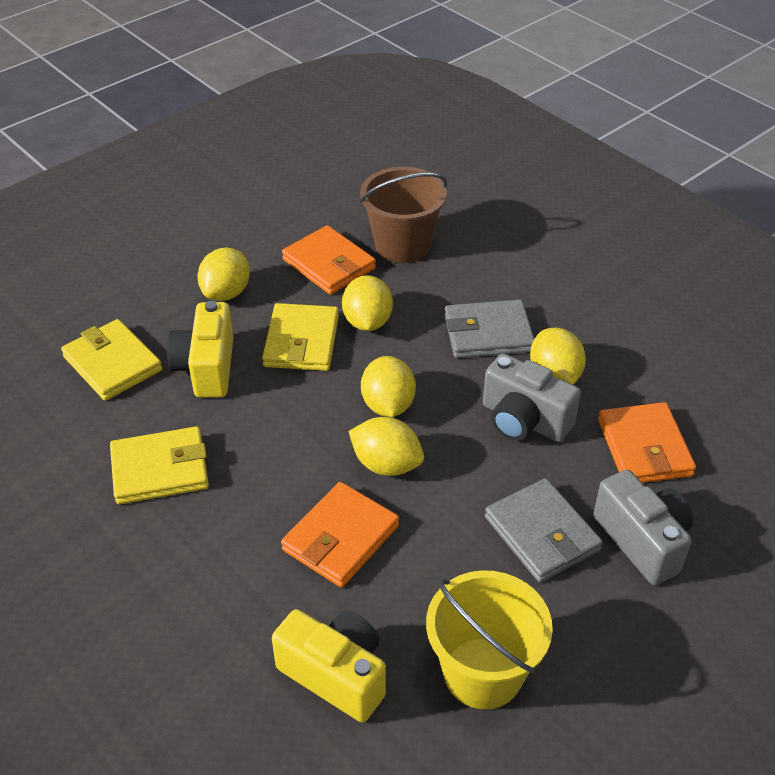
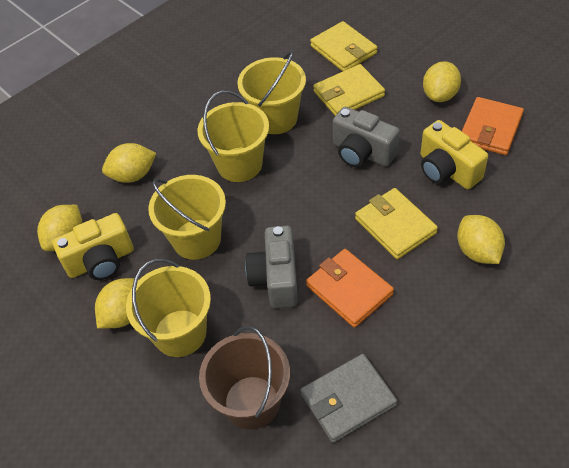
grey wallet: [444,299,534,358] [485,478,603,583] = 2 -> [301,354,397,443] = 1
orange wallet: [281,482,399,587] [282,225,376,295] [598,402,696,483] = 3 -> [306,249,394,328] [462,97,524,155] = 2
yellow bucket: [426,570,553,709] = 1 -> [126,259,211,357] [148,175,226,260] [198,90,269,182] [237,50,306,134] = 4

